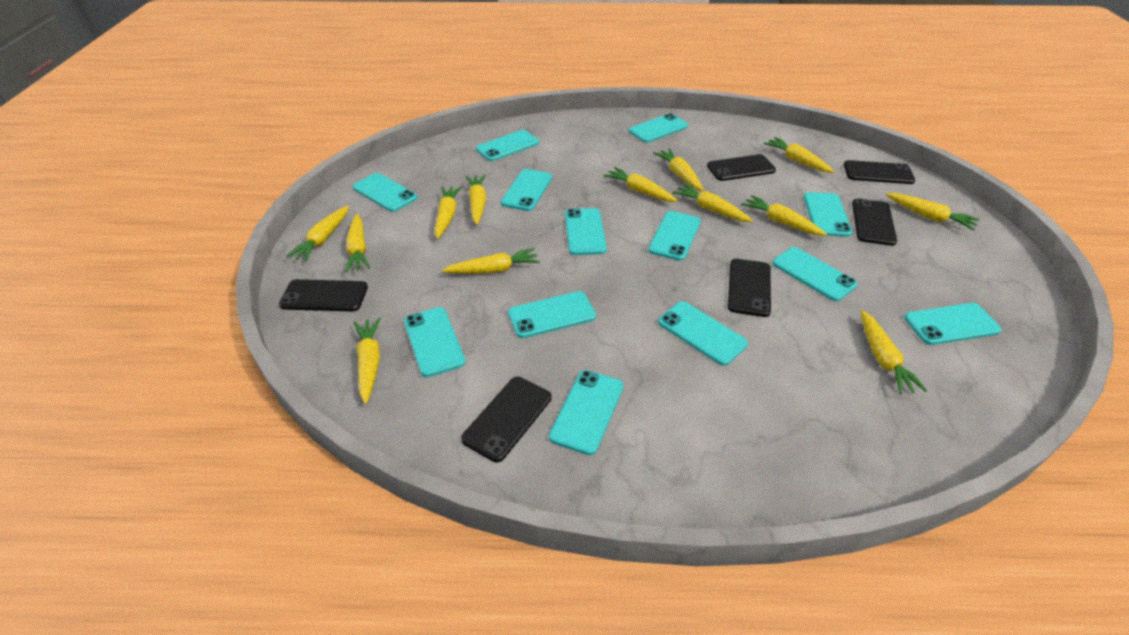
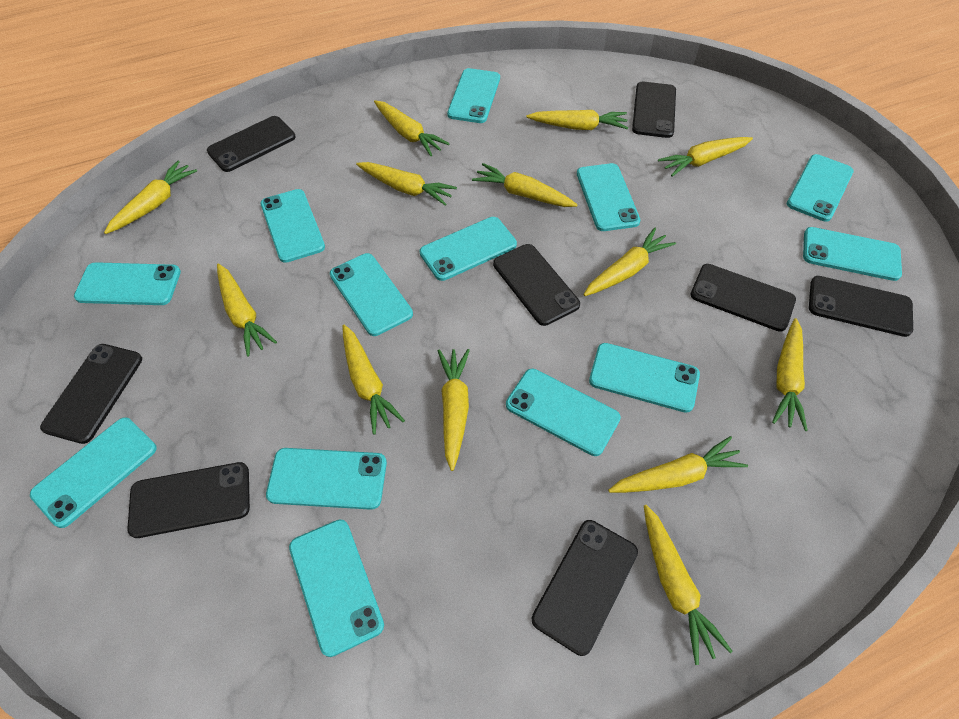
black phone: [279,279,368,311] [461,377,551,462] [707,154,776,181] [728,259,771,317] [844,160,915,184] [852,198,897,246] = 6 -> [40,344,142,444] [127,462,250,538] [207,116,296,172] [493,244,580,326] [532,520,638,656] [632,82,676,138] [690,264,796,332] [809,276,913,337] = 8

